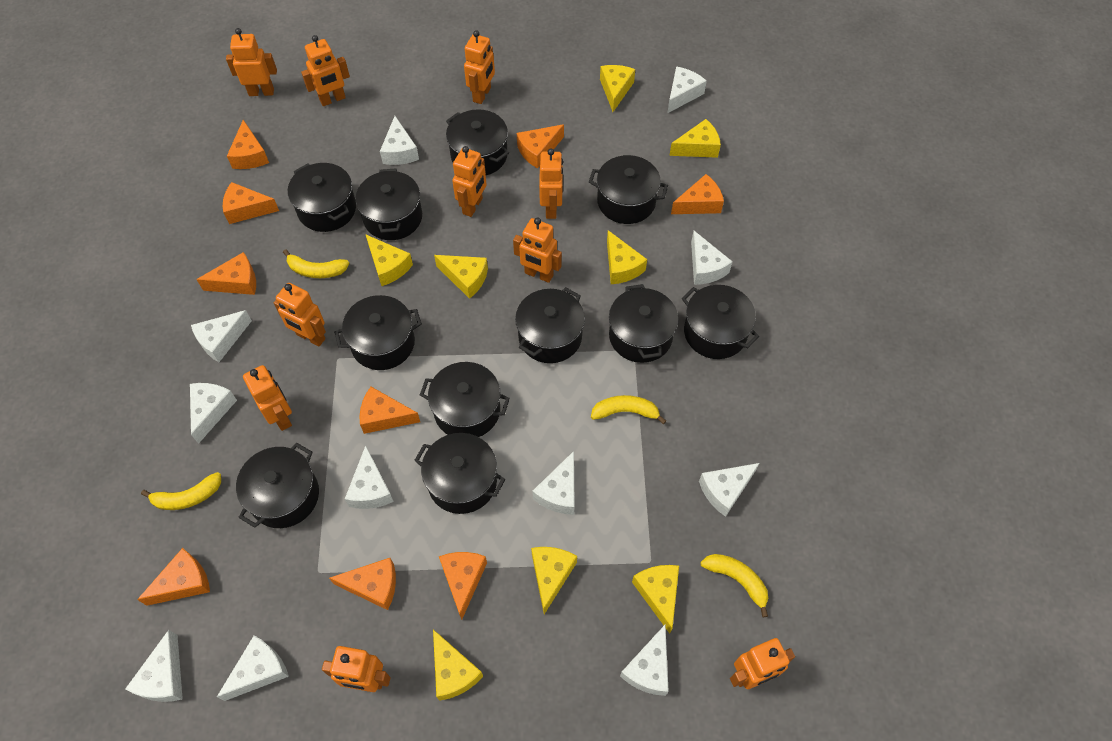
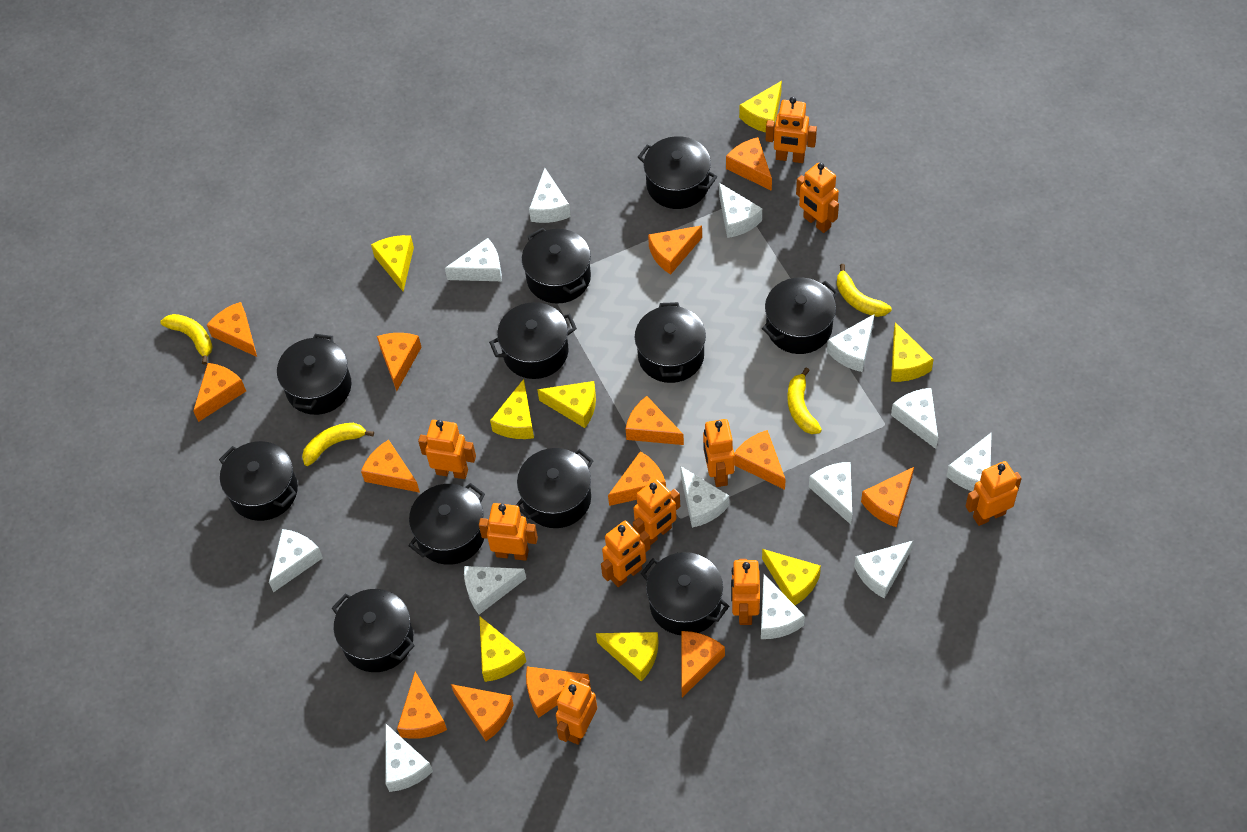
orange cheese: [137,548,210,606] [196,252,256,295] [223,182,279,224] [227,120,269,169] [329,558,396,610] [359,387,420,434] [439,552,487,620] [517,124,564,168] [671,174,724,214] = 9 -> [193,363,246,422] [207,302,257,357] [361,440,420,493] [377,333,421,391] [397,672,447,739] [451,684,514,741] [526,666,589,718] [608,451,666,506] [626,396,684,445] [648,226,702,275] [681,631,725,697] [726,137,772,191] [734,430,786,490] [861,467,914,527] = 14
white cheese: [125,630,183,702] [190,383,237,444] [191,310,252,362] [217,635,289,701] [345,445,394,509] [380,116,419,165] [532,451,575,515] [620,625,669,696] [667,66,707,113] [691,231,733,285] [699,463,759,517] = 11 -> [269,529,323,592] [386,724,433,792] [445,238,502,281] [464,566,526,615] [529,168,571,223] [680,466,729,528] [719,183,762,238] [761,573,805,639] [809,462,852,524] [827,314,874,372] [854,541,913,598] [891,388,938,449] [946,432,992,491] = 13

